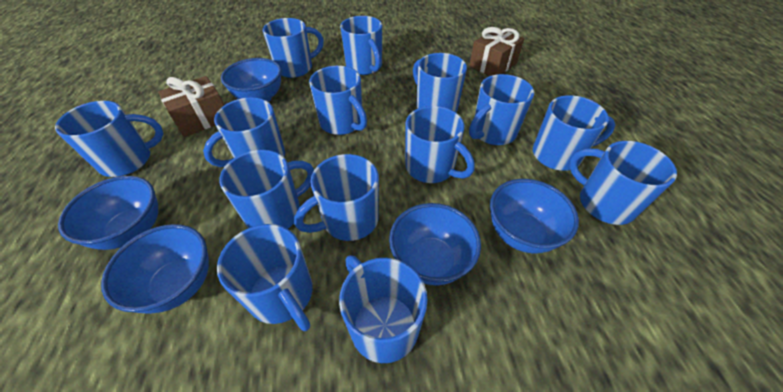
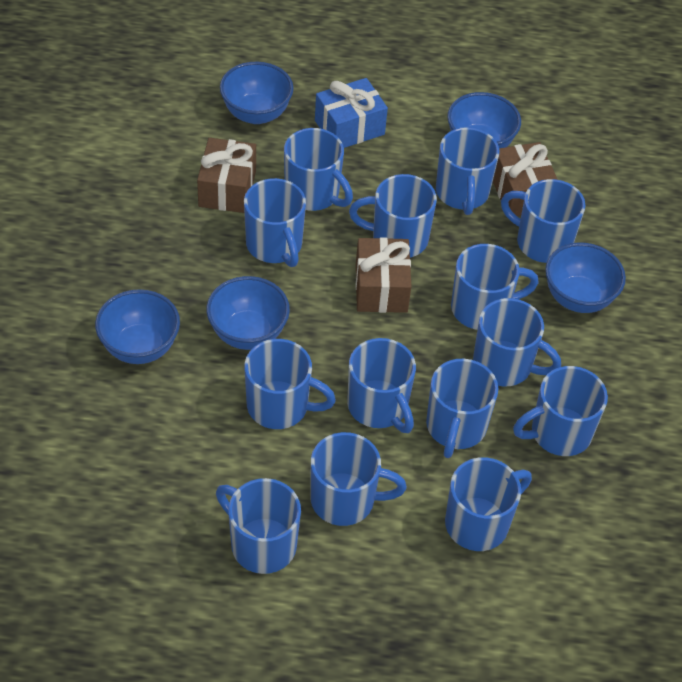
blue gift: none = 0 -> [315,78,388,148] = 1
brown gift: [158,76,224,137] [469,27,524,76] = 2 -> [197,138,256,213] [356,237,412,313] [493,142,558,216] = 3

